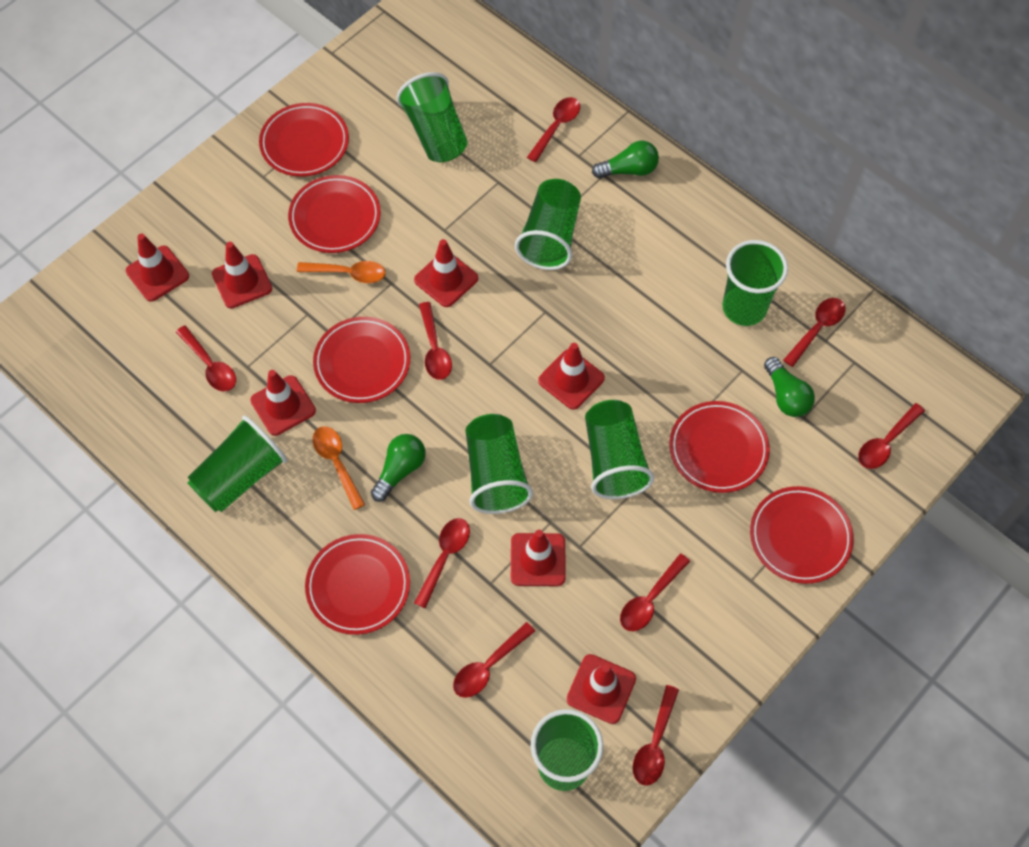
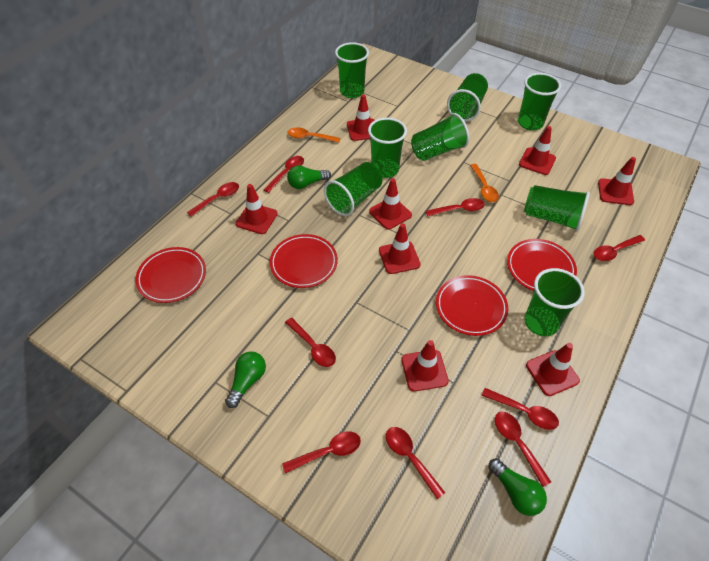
green cup: [187,416,287,512] [397,72,468,162] [465,414,533,514] [515,179,581,270] [531,709,603,791] [585,400,654,499] [722,240,788,326] = 7 -> [324,162,382,216] [335,42,369,98] [368,118,407,178] [411,113,469,161] [447,73,488,122] [518,73,561,131] [524,185,590,231] [524,268,585,336] = 8
red plate: [259,103,349,177] [288,175,381,253] [305,534,410,635] [313,317,410,403] [669,401,770,493] [750,486,854,584] = 6 -> [135,247,206,303] [270,234,338,288] [436,275,508,336] [507,239,577,291] = 4
red traffic cone: [126,234,189,302] [212,242,272,308] [250,370,316,436] [414,239,478,307] [511,530,566,586] [538,343,605,410] [567,654,636,724] = 7 -> [236,184,278,234] [347,95,375,141] [369,178,412,230] [379,223,421,274] [402,340,449,391] [519,126,556,175] [526,343,580,396] [598,157,636,205] = 8

